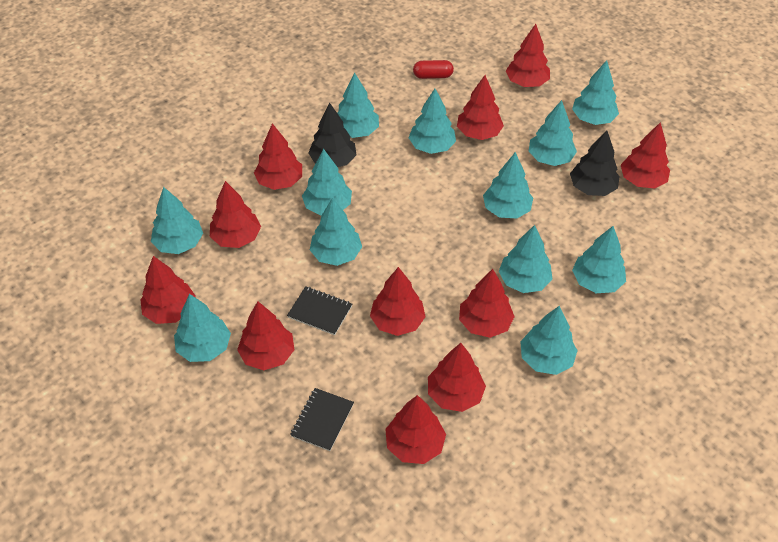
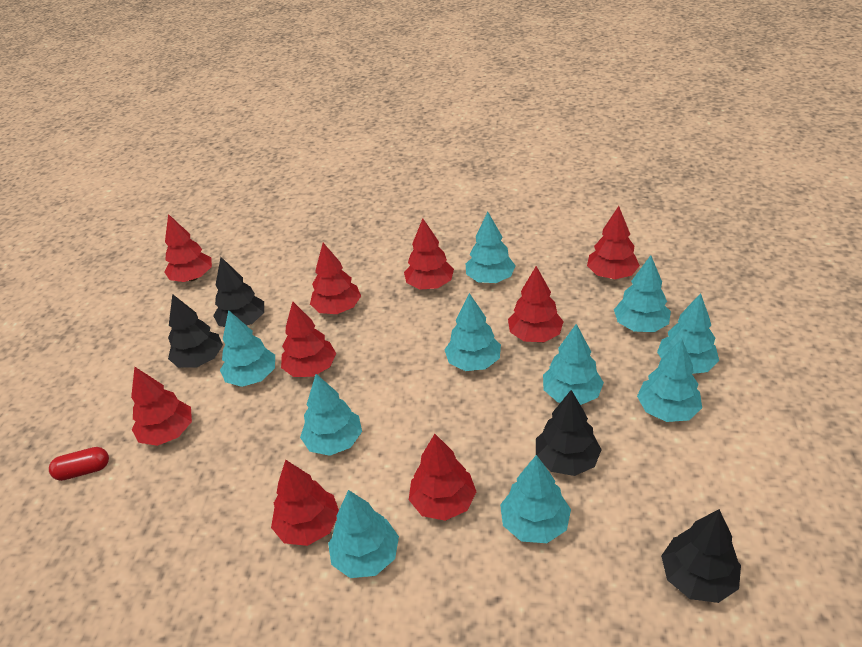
black notebook: [287,286,352,335] [290,388,354,451] = 2 -> none = 0
black tree: [308,102,357,167] [570,130,620,196] = 2 -> [168,294,223,368] [213,257,264,327] [536,390,602,476] [661,509,741,603] = 4
red tree: [140,256,196,324] [210,181,261,248] [237,302,294,370] [254,123,302,190] [370,267,426,336] [385,395,446,464] [428,343,486,412] [457,75,504,140] [459,269,515,338] [506,24,550,87] [621,122,670,189] = 11 -> [131,367,192,446] [164,214,212,282] [271,460,339,546] [281,301,336,377] [310,243,361,314] [404,218,454,290] [409,434,476,521] [508,266,564,342] [587,206,640,279] = 9
turquoise tree: [151,187,203,254] [174,294,231,362] [302,149,352,215] [310,198,362,266] [337,73,379,138] [409,89,456,154] [483,152,533,219] [499,225,552,293] [520,306,578,375] [529,100,577,166] [572,60,619,125] [572,226,626,293] = 12 -> [220,310,275,387] [300,374,362,456] [328,490,399,578] [444,293,501,371] [466,212,516,283] [500,455,571,543] [543,324,604,405] [614,255,671,332] [637,338,702,422] [657,293,719,374] = 10

